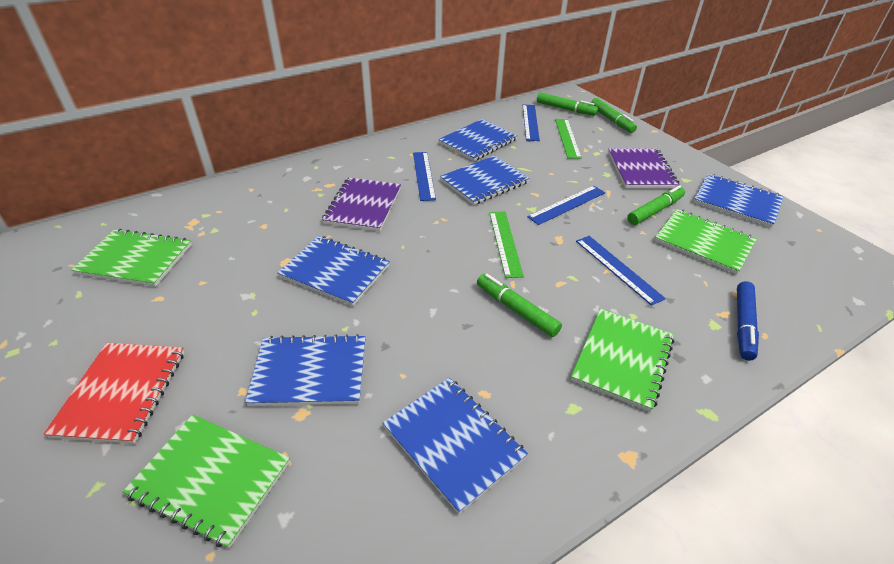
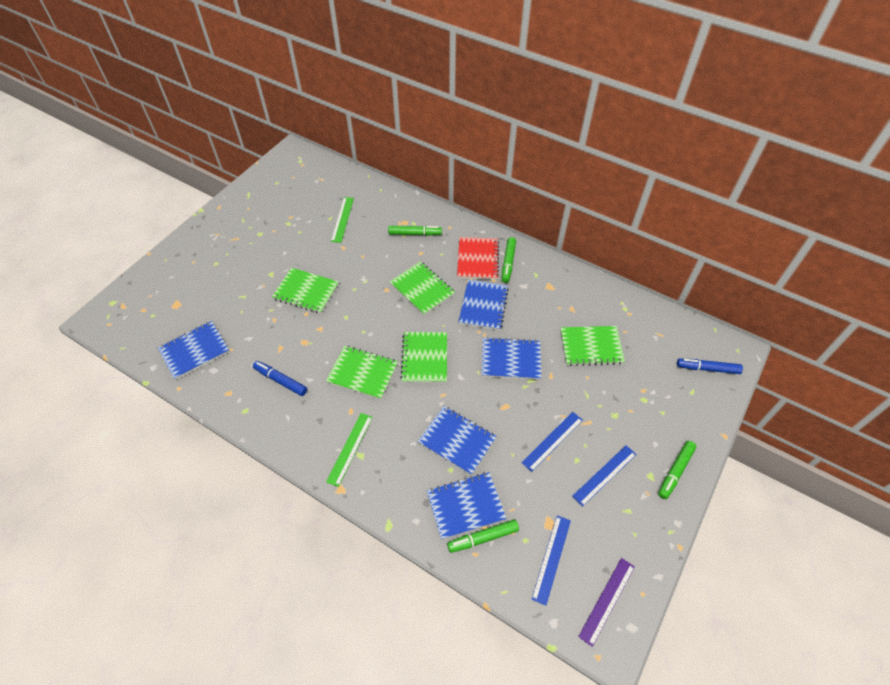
blue marker: [737,281,759,361] = 1 -> [253,361,307,396] [677,359,743,374] = 2
blue notebook: [245,334,366,406] [277,236,390,306] [383,378,528,514] [438,119,518,161] [440,156,530,205] [694,174,784,227] = 6 -> [158,321,230,380] [418,406,497,475] [427,472,507,540] [459,280,509,330] [482,337,541,380] = 5
blue ruler: [413,152,436,201] [523,105,540,141] [527,186,605,225] [576,236,666,306] = 4 -> [521,412,583,472] [531,515,571,605] [572,445,637,507] = 3
green notebook: [71,229,192,287] [123,415,290,549] [571,309,674,412] [655,209,757,274] = 4 -> [272,268,339,314] [326,346,398,399] [390,261,455,315] [400,332,447,383] [561,326,625,366] = 5
purple notebook: [322,177,401,231] [608,148,680,188] = 2 -> none = 0
purple ruler: none = 0 -> [578,558,635,647] = 1

